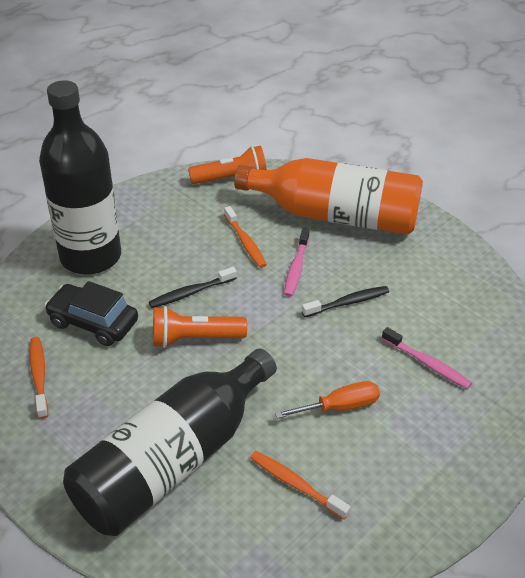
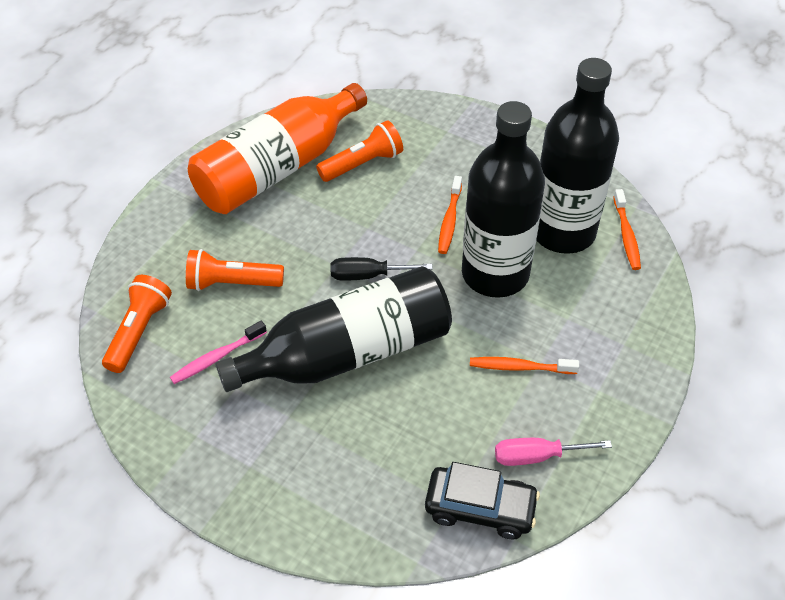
black bottle: [39,80,121,275] [63,348,277,536] = 2 -> [215,266,452,392] [462,101,545,298] [536,58,619,254] = 3
black screwdriver: none = 0 -> [330,257,433,281] = 1
black toothbrush: [149,267,237,308] [302,286,389,317] = 2 -> none = 0
orange flashlight: [153,306,247,348] [188,146,267,184] = 2 -> [102,275,172,373] [186,249,284,291] [316,120,403,182] = 3
orange screwdriver: [275,381,380,419] = 1 -> none = 0
pink screwdriver: none = 0 -> [495,438,612,466] = 1
pink toothbrush: [284,228,310,297] [382,327,472,389] = 2 -> [170,321,267,384] = 1

